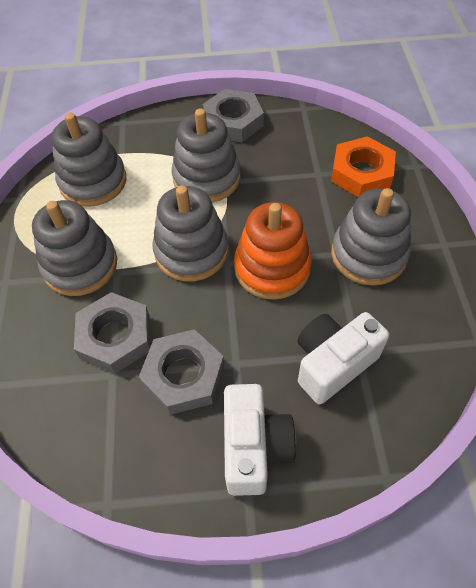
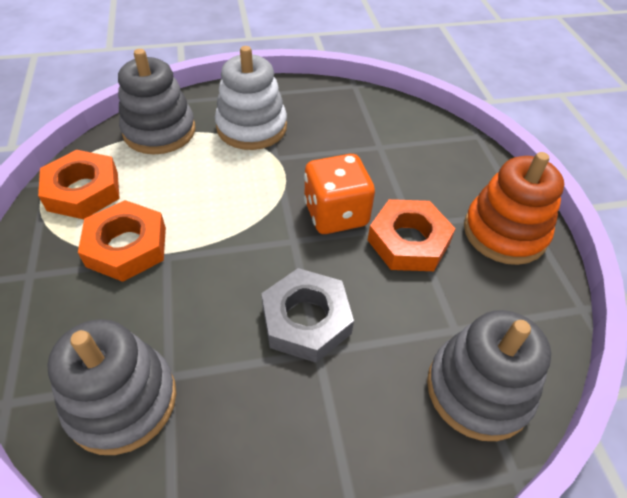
grey nut: [74,292,151,374] [139,329,224,415] [203,89,264,142] = 3 -> [262,268,354,363] = 1
grey stacking toy: [32,200,117,296] [52,113,126,207] [153,186,228,281] [172,108,241,203] [331,188,411,286] = 5 -> [47,319,176,455] [118,49,195,154] [427,310,551,441] = 3
orange dice: none = 0 -> [304,154,375,234] = 1
orange nut: [331,136,396,197] = 1 -> [38,150,120,219] [78,200,166,282] [368,199,456,271] = 3
white camera: [224,384,296,496] [297,312,389,404] = 2 -> none = 0
white stacking toy: none = 0 -> [215,46,287,150] = 1

